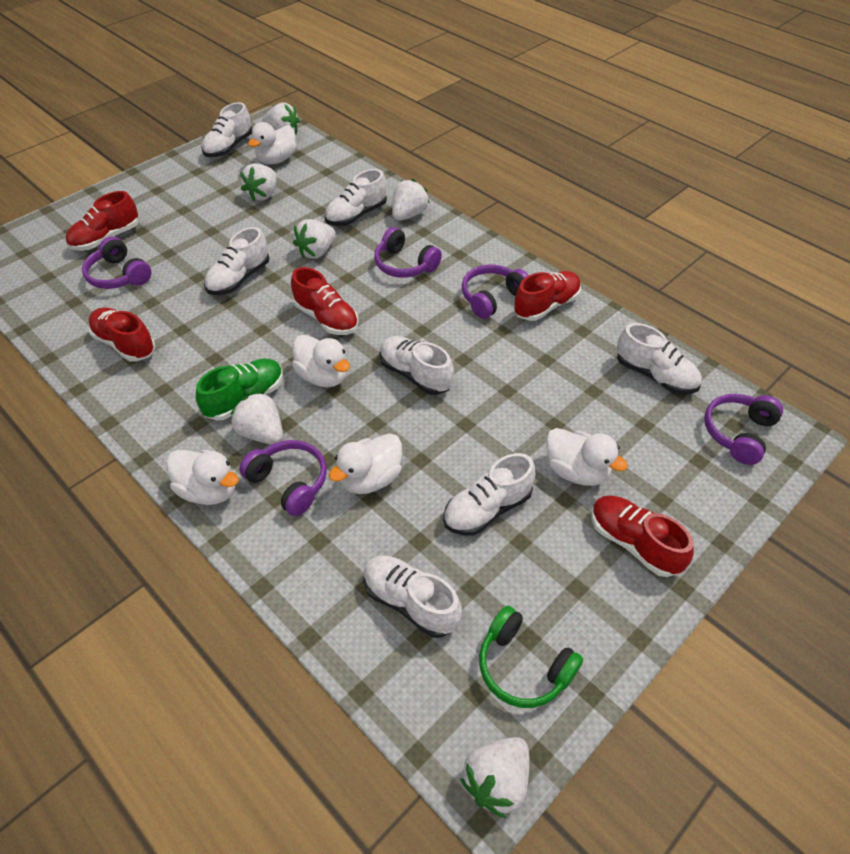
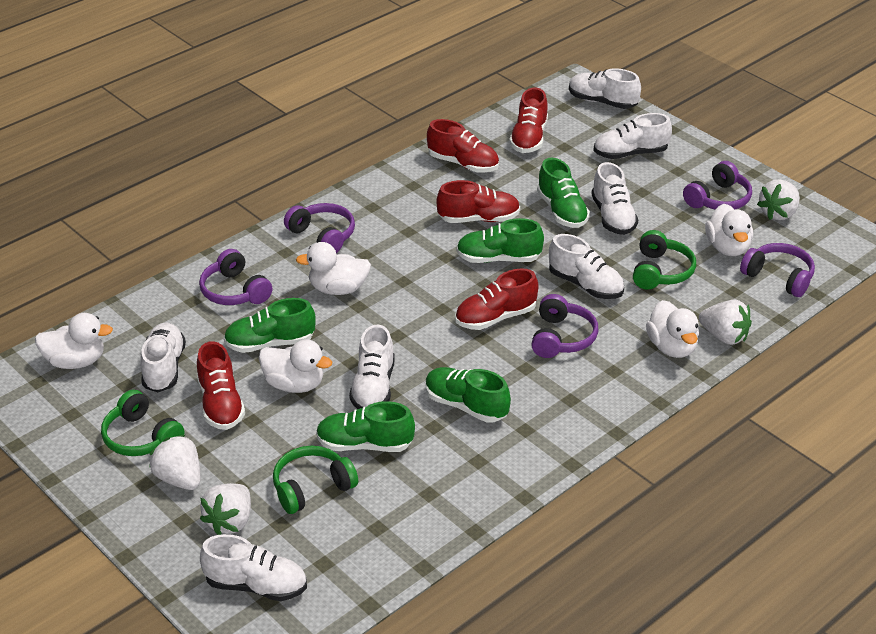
green headphones: [479,606,583,708] = 1 -> [101,390,184,456] [273,446,358,514] [633,230,696,289] = 3
green shoe: [196,358,283,421] = 1 -> [224,298,316,353] [316,401,415,452] [425,367,511,423] [456,218,544,263] [537,158,590,228] = 5
white strawberry: [231,391,283,444] [240,163,277,201] [262,102,300,134] [293,219,336,259] [392,179,429,221] [460,737,529,818] = 6 -> [149,435,200,490] [200,483,251,535] [699,299,752,345] [757,179,800,220] = 4

